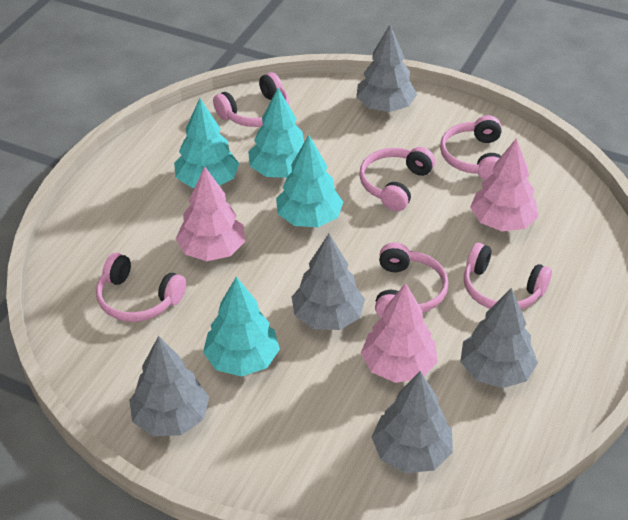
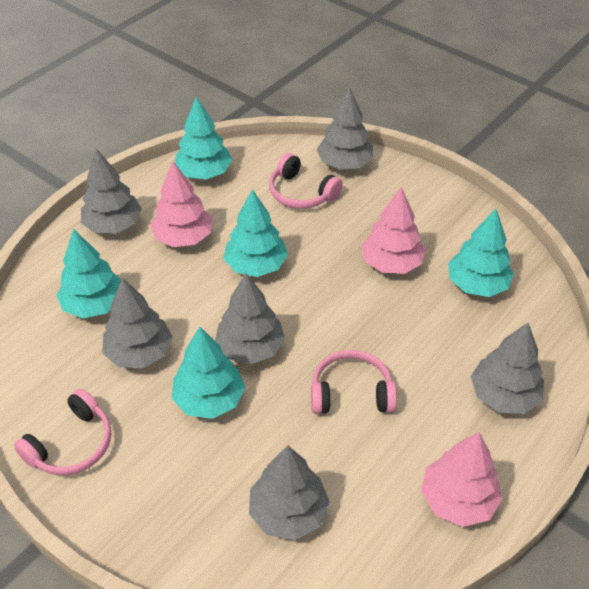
grey tree: [129,336,209,436] [292,234,365,330] [356,25,417,112] [372,371,453,473] [460,288,538,388] = 5 -> [81,149,142,233] [103,278,172,368] [215,273,285,364] [249,446,330,540] [317,87,373,169] [471,323,544,414] = 6
pink headphones: [96,253,186,322] [213,72,289,127] [359,147,435,211] [375,242,449,318] [440,115,502,180] [464,243,552,309] = 6 -> [14,389,111,475] [269,153,343,209] [311,350,397,414] = 3
turquoise tree: [174,98,239,188] [203,277,280,377] [248,88,304,178] [276,135,343,227] = 4 -> [57,229,122,318] [172,326,245,419] [175,96,232,179] [224,189,288,277] [448,209,514,297] = 5

